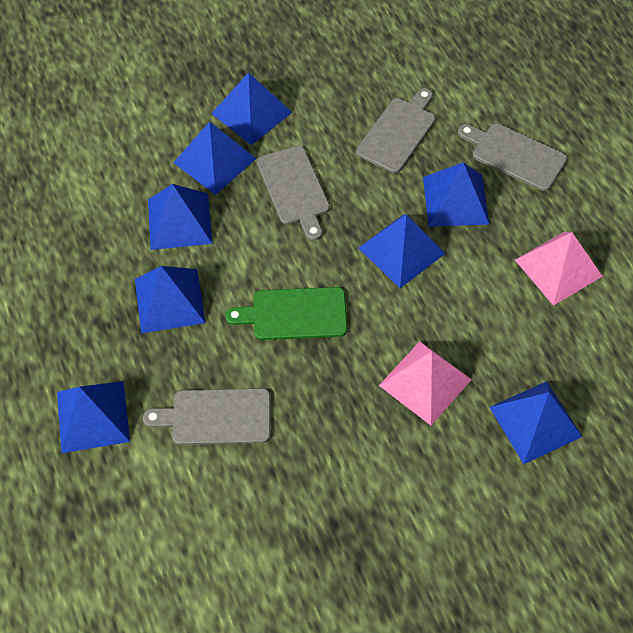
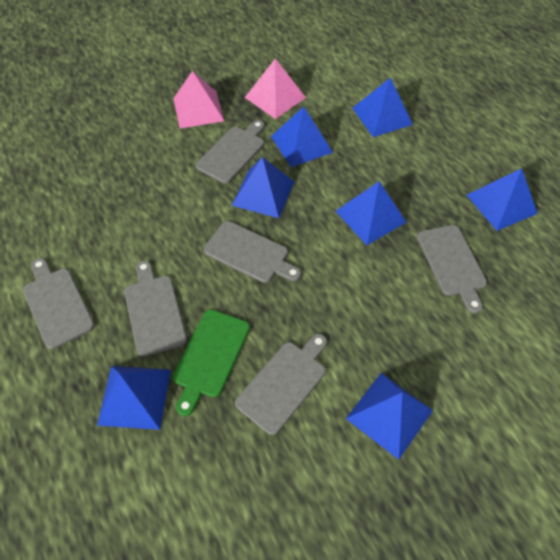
blue pyramid: [57,381,130,453] [135,266,205,333] [148,184,212,250] [173,121,256,195] [211,72,292,145] [358,214,446,288] [423,162,489,227] [489,381,582,464] = 8 -> [97,366,171,430] [232,157,294,218] [271,106,333,167] [336,181,406,245] [346,373,433,460] [353,78,413,137] [467,168,538,231] = 7
grey cutting board: [143,388,271,445] [257,146,330,241] [356,88,436,173] [458,123,567,191] = 4 -> [23,258,94,349] [124,260,187,357] [196,120,264,184] [204,221,301,283] [235,334,327,435] [417,225,487,313] = 6

